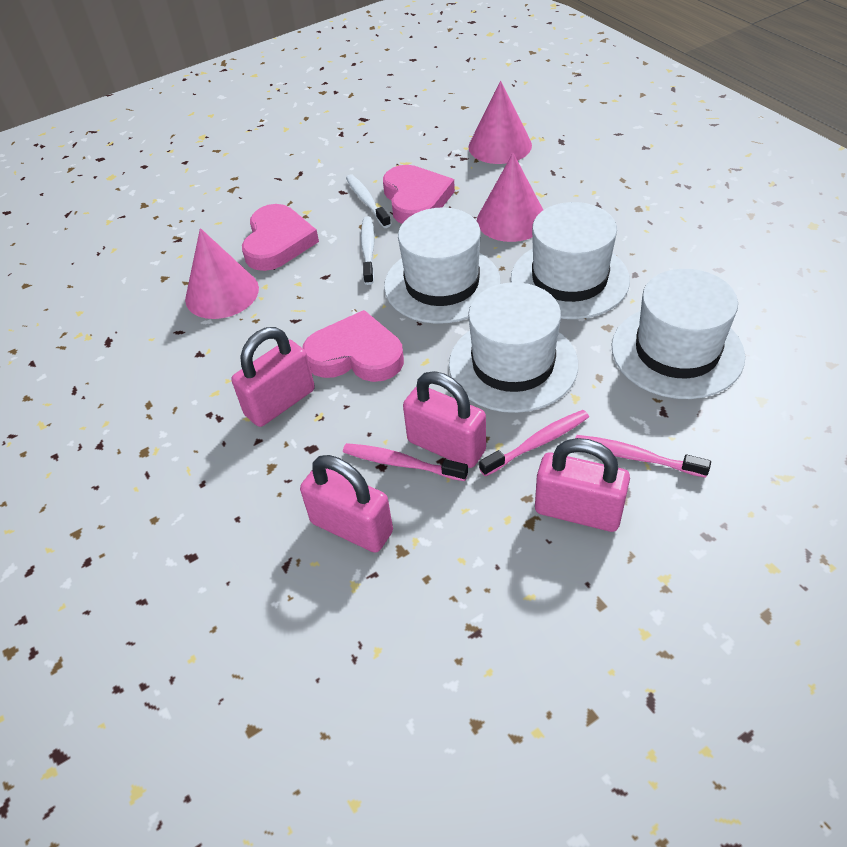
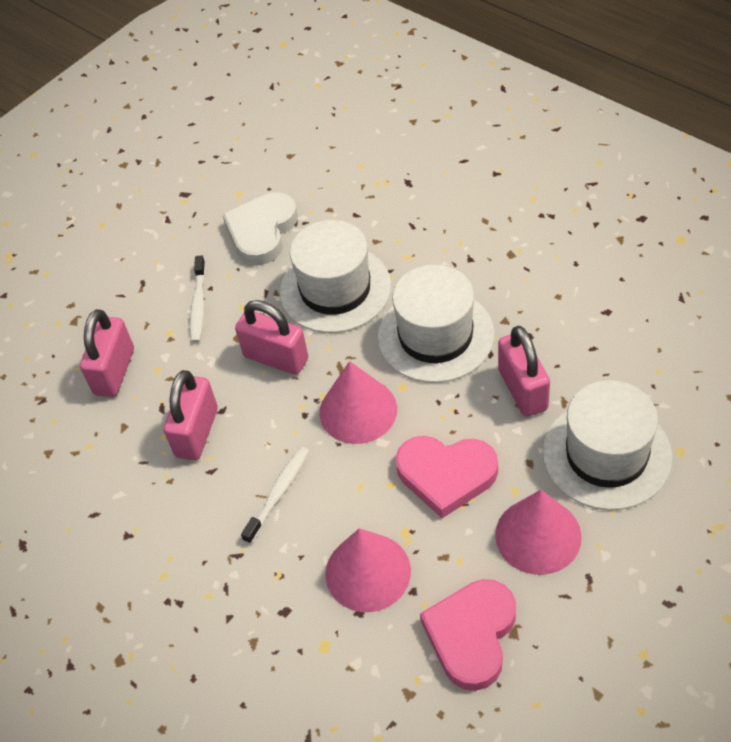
pink heart: [242,204,319,271] [303,310,404,382] [383,165,455,224] = 3 -> [396,436,498,518] [420,579,516,691] = 2
pink toothbrush: [343,443,468,481] [479,410,589,477] [575,435,711,478] = 3 -> none = 0
white hat: [384,207,501,324] [449,282,578,413] [511,202,630,319] [612,269,745,399] = 4 -> [280,220,391,333] [378,265,494,383] [542,380,673,510] = 3
white heart: none = 0 -> [222,192,298,265] = 1

